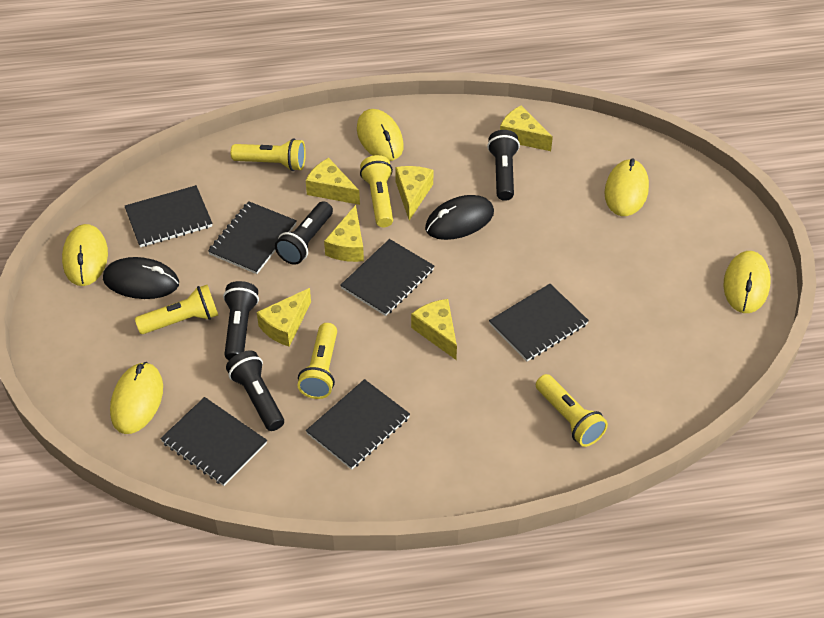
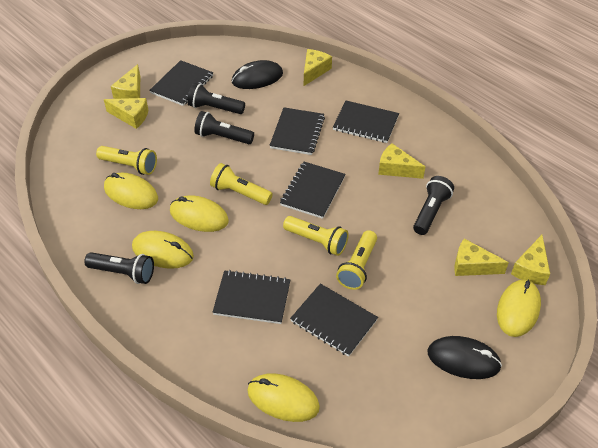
yellow flashlight: [135,285,218,334] [231,139,306,171] [297,323,337,399] [360,155,393,227] [536,374,608,447] = 5 -> [96,146,157,175] [210,163,273,205] [283,216,349,256] [336,230,377,290] = 4

